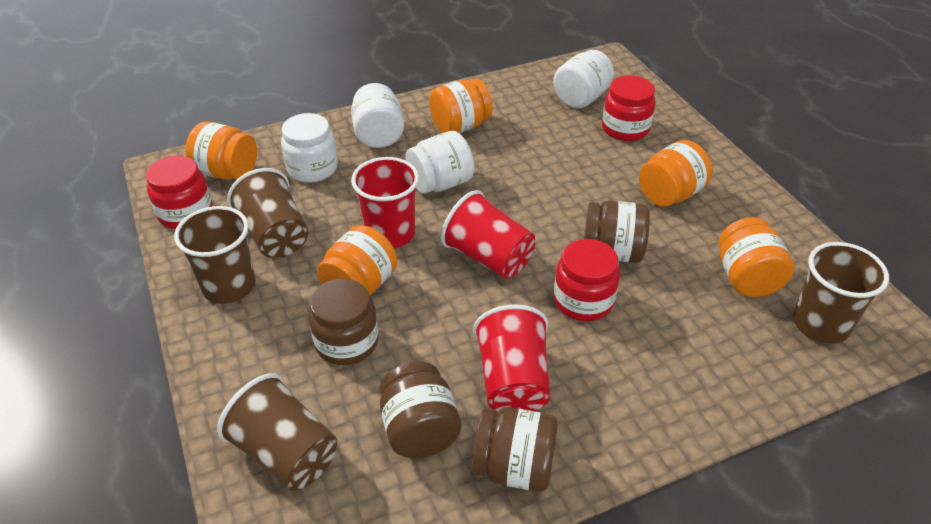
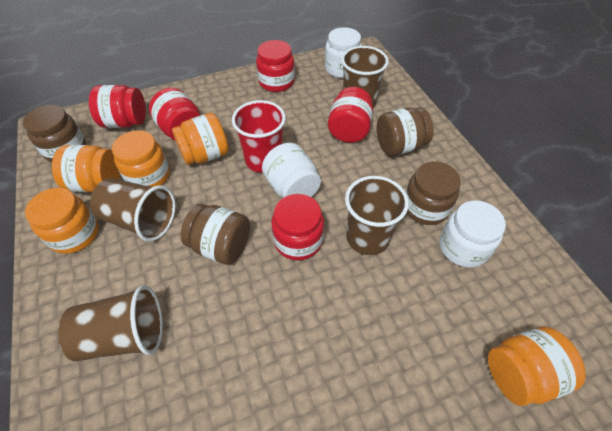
red cup: [351,157,419,248] [441,190,535,279] [473,304,550,412] = 3 -> [232,100,286,173] = 1
red jar: [146,156,212,229] [554,239,620,321] [602,76,656,141] = 3 -> [89,85,146,128] [149,88,200,141] [256,40,295,92] [271,194,324,260] [328,87,373,143] = 5
white jar: [281,113,338,183] [351,83,404,148] [405,131,474,194] [553,50,614,109] = 4 -> [262,143,321,198] [325,27,362,78] [440,200,506,268] = 3

